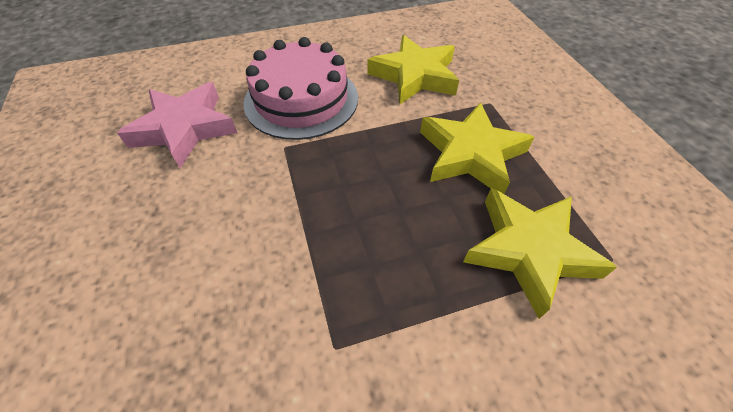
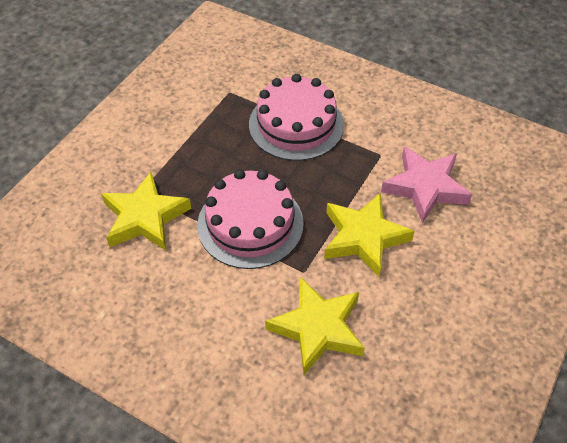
pink cake: [243,37,358,140] = 1 -> [197,169,304,269] [249,74,344,161] = 2

